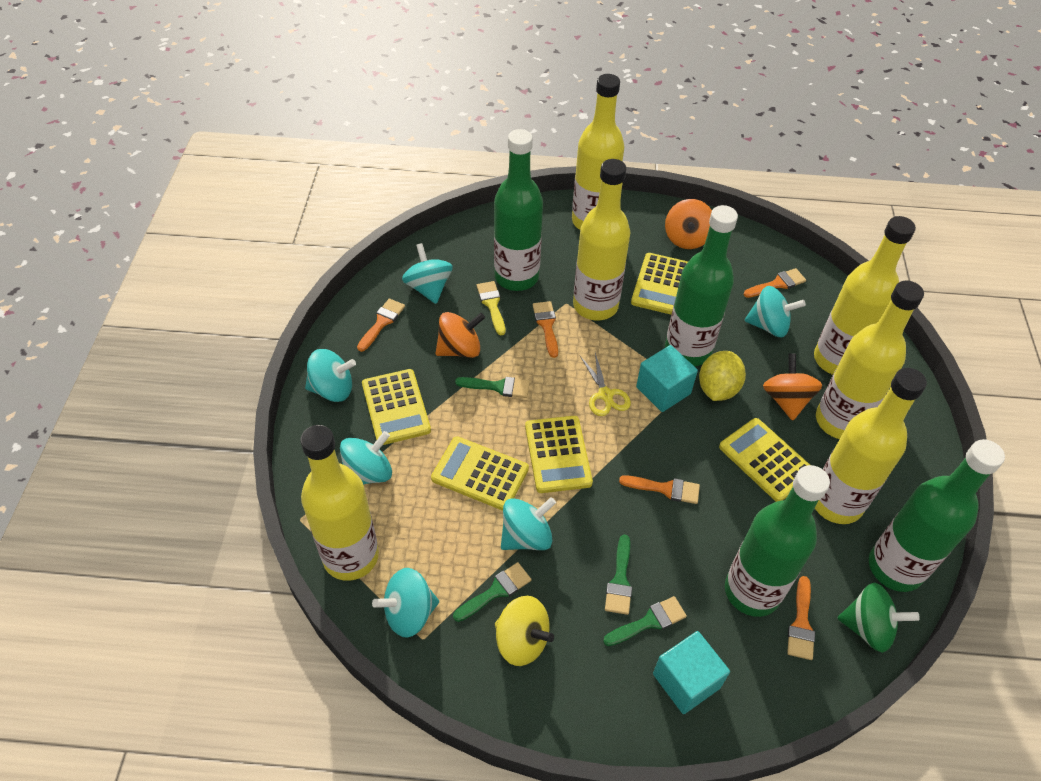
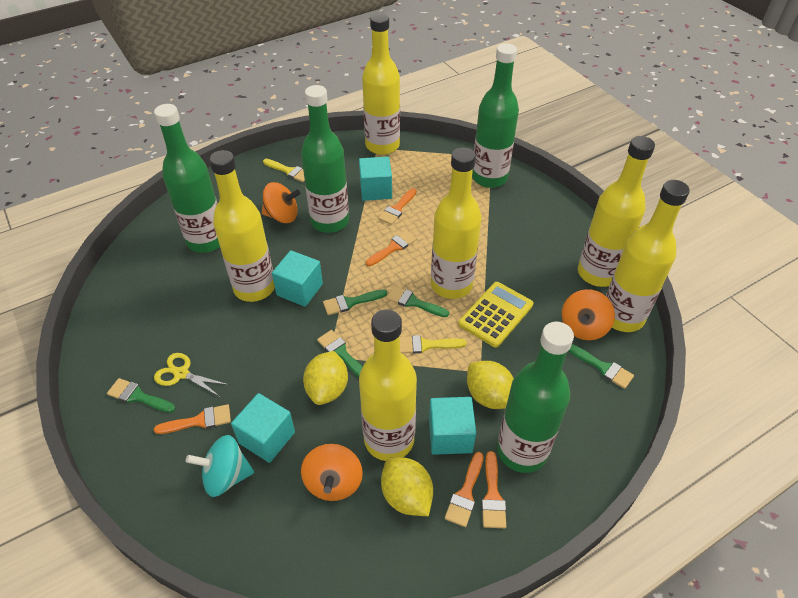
green brush: [453,562,531,622] [455,377,530,398] [603,596,687,646] [605,535,632,615] = 4 -> [107,378,175,413] [317,330,363,377] [323,289,387,315] [386,286,449,317] [569,344,634,389] = 5
green spinning top: [838,583,920,653] = 1 -> none = 0
turquoise cube: [636,345,698,412] [653,631,730,714] = 2 -> [231,393,295,463] [272,250,323,307] [359,157,392,201] [429,397,476,455] = 4
turquoise spinning top: [305,349,356,402] [340,431,392,484] [372,568,439,638] [402,243,453,304] [501,497,556,550] [745,286,806,337] = 6 -> [186,435,254,497] = 1
yellow brush: [477,281,505,335] = 1 -> [263,159,305,182] [400,335,467,354] = 2
yellow calculator: [362,369,431,445] [431,436,529,511] [525,416,593,493] [631,253,688,315] [719,418,810,502] = 5 -> [458,282,533,348] = 1
yellow lemon: [699,351,746,401] = 1 -> [303,351,348,405] [381,457,433,516] [467,361,514,409] = 3
yellow spinning top: [495,596,554,666] = 1 -> none = 0

